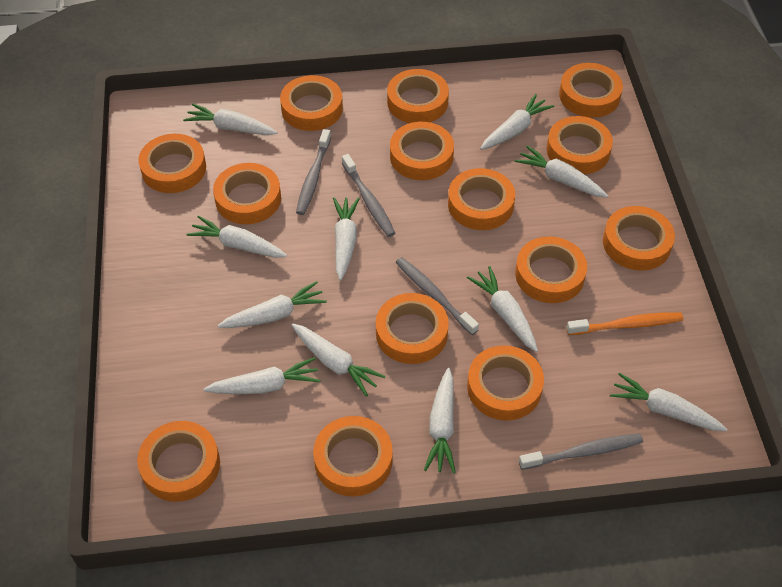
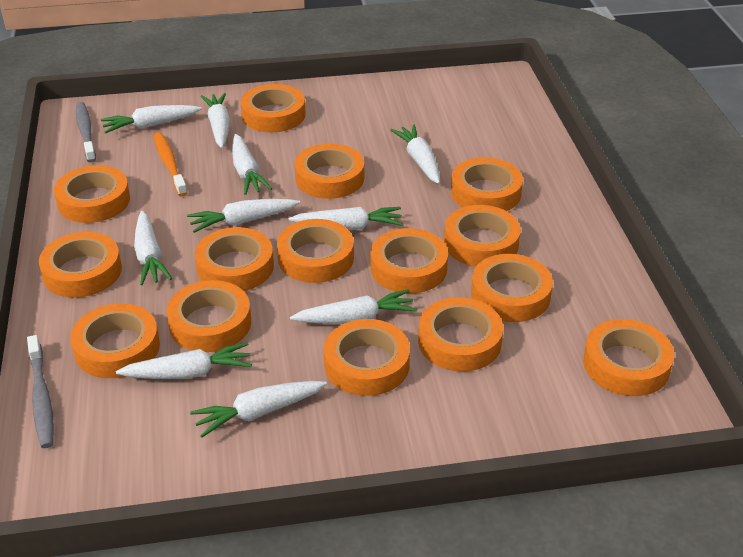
grey toothbrush: [296,129,331,215] [342,154,395,237] [396,257,479,335] [519,434,643,470] = 4 -> [27,335,54,448] [76,102,96,163] = 2
orange tape: [137,421,220,502] [138,134,206,193] [213,163,281,224] [280,75,343,131] [313,416,393,497] [376,293,449,364] [387,69,449,123] [390,122,454,180] [448,168,515,230] [467,345,544,421] [515,236,587,303] [547,116,613,174] [559,63,623,118] [603,206,675,271] = 14 -> [39,232,122,298] [54,165,130,223] [70,303,160,378] [166,280,251,352] [194,227,274,291] [240,84,306,132] [277,219,354,283] [294,144,364,199] [324,319,410,396] [370,228,448,293] [418,297,503,372] [444,205,521,267] [451,157,523,211] [471,254,553,322] [583,319,674,396] = 15
white carrot: [183,104,277,135] [186,216,287,258] [203,357,321,394] [217,281,327,328] [292,324,385,397] [333,197,360,281] [424,368,456,473] [467,266,538,352] [480,94,554,150] [515,145,608,198] [610,373,727,431] = 11 -> [101,105,202,133] [116,342,252,379] [134,211,172,285] [187,199,300,233] [190,381,327,438] [201,93,230,148] [232,134,272,195] [289,207,403,230] [290,289,417,324] [390,125,440,184] = 10

